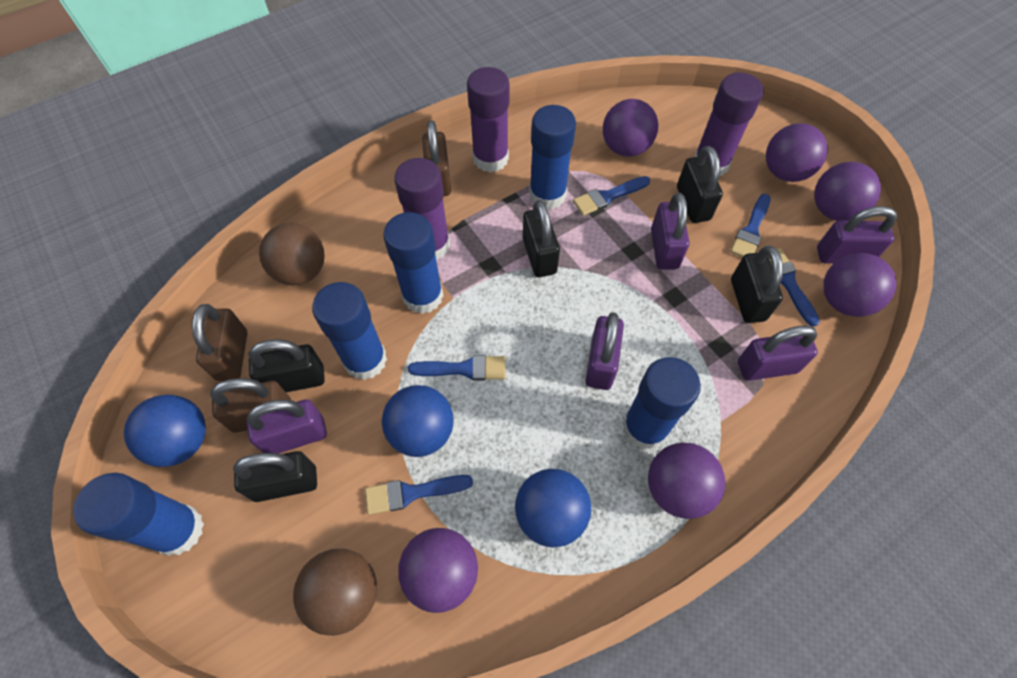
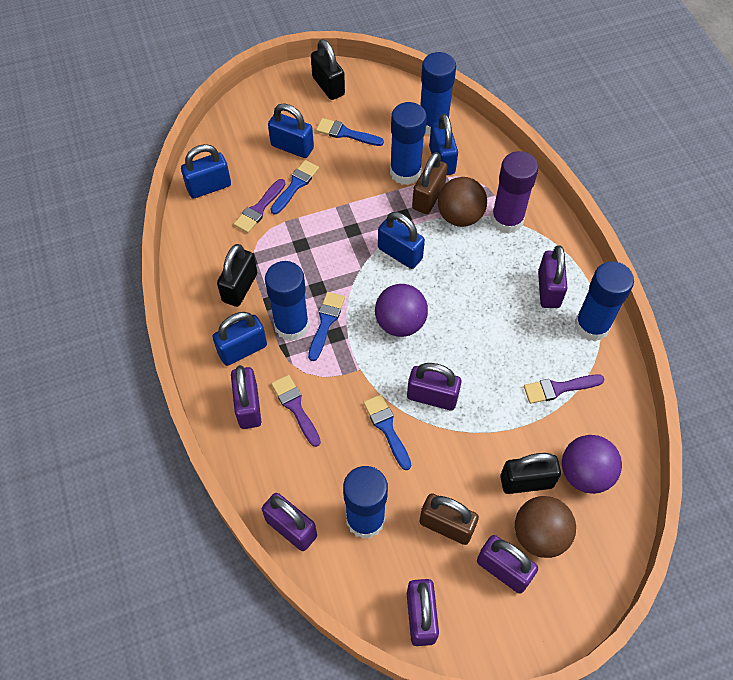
black padlock: [233,451,317,502] [249,339,325,392] [523,200,560,277] [677,146,723,223] [731,246,783,323] = 5 -> [217,244,257,307] [311,39,345,100] [500,453,561,494] = 3
blue ball: [124,394,206,467] [382,385,454,457] [515,469,591,547] = 3 -> none = 0
blue brush: [365,475,473,515] [408,355,505,381] [573,176,650,216] [730,194,771,258] [769,248,820,327] = 5 -> [271,160,319,215] [308,292,345,361] [316,118,384,146] [363,394,411,470] = 4
blue padlock: none = 0 -> [181,144,231,199] [212,312,267,366] [268,103,314,158] [378,212,425,269] [429,113,458,175] = 5
brown padlock: [192,304,247,381] [210,378,291,433] [422,120,451,196] = 3 -> [412,152,448,214] [419,493,479,545] = 2
purple ball: [398,528,478,613] [603,99,659,157] [648,443,726,519] [766,123,828,182] [814,162,881,221] [823,253,897,317] = 6 -> [375,284,428,337] [562,435,622,494] = 2
purple brush: none = 0 -> [234,179,285,233] [271,375,321,447] [524,374,605,404] = 3
purple glue stick: [394,158,450,261] [467,67,509,173] [694,72,763,176] = 3 -> [491,151,538,234] = 1
purple padlock: [246,399,327,454] [585,312,624,390] [651,193,690,270] [738,325,818,381] [817,206,897,264] = 5 -> [231,365,261,429] [262,493,317,551] [407,363,461,410] [407,579,439,646] [477,535,538,594] [538,246,567,308] = 6

